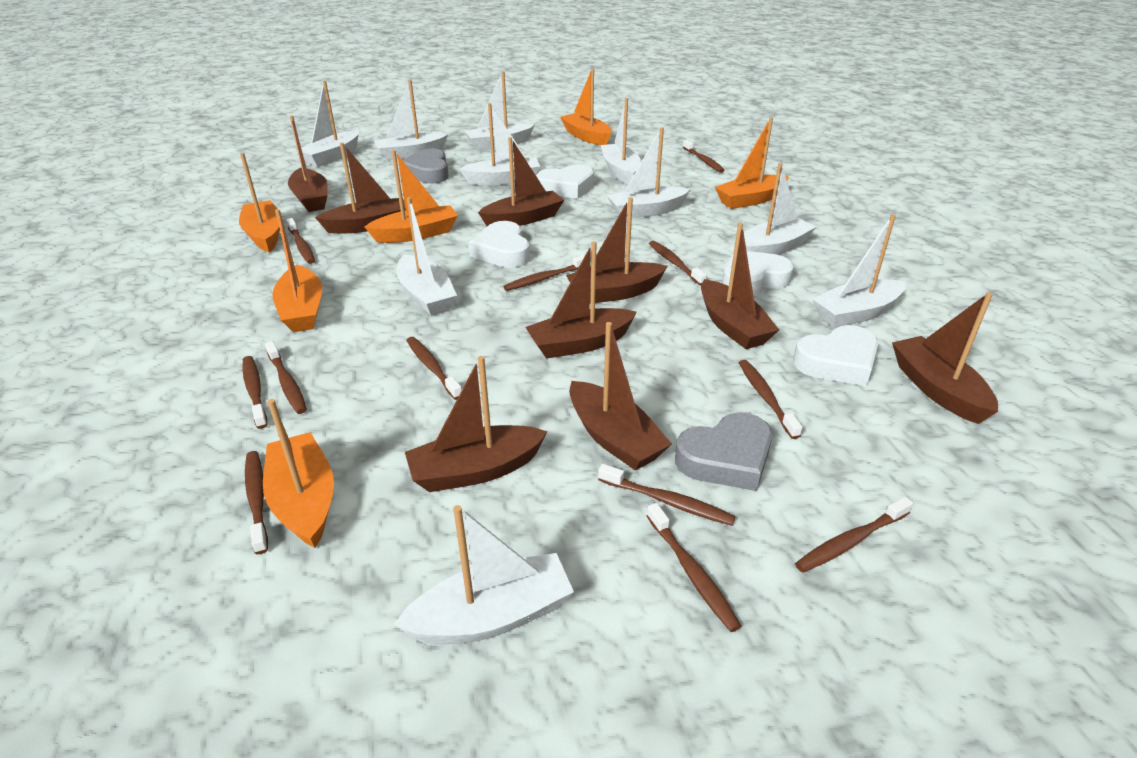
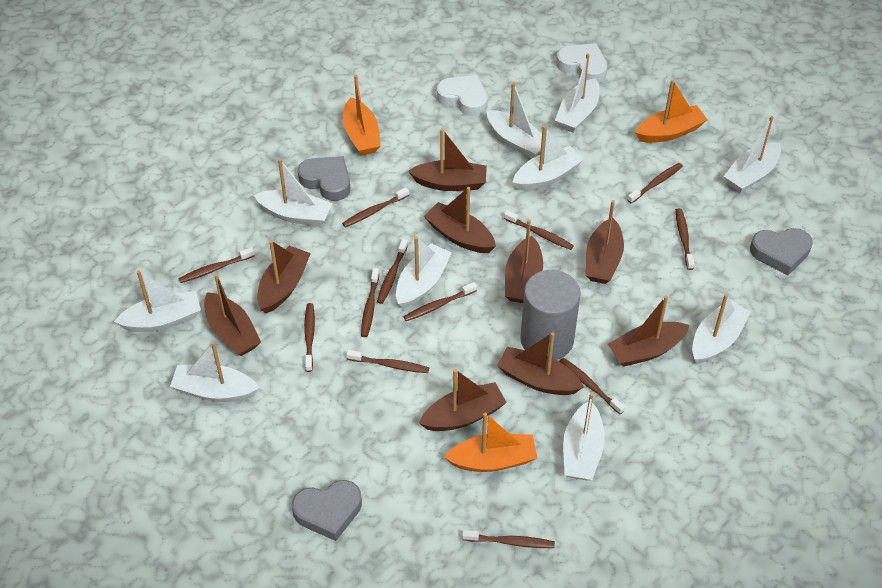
grey cylinder: none = 0 -> [520,270,581,360] = 1
grey heart: [402,149,449,183] [675,412,772,491] = 2 -> [292,480,362,541] [298,156,350,201] [750,228,813,275] = 3
orange boat: [239,153,282,253] [263,399,334,548] [272,209,322,332] [365,150,458,243] [560,68,612,145] [715,117,789,209] = 6 -> [343,75,381,155] [444,413,537,472] [635,80,708,143] = 3
white heart: [469,221,530,268] [536,164,594,199] [722,251,794,296] [793,325,878,386] = 4 -> [437,75,488,116] [556,43,607,83] = 2

